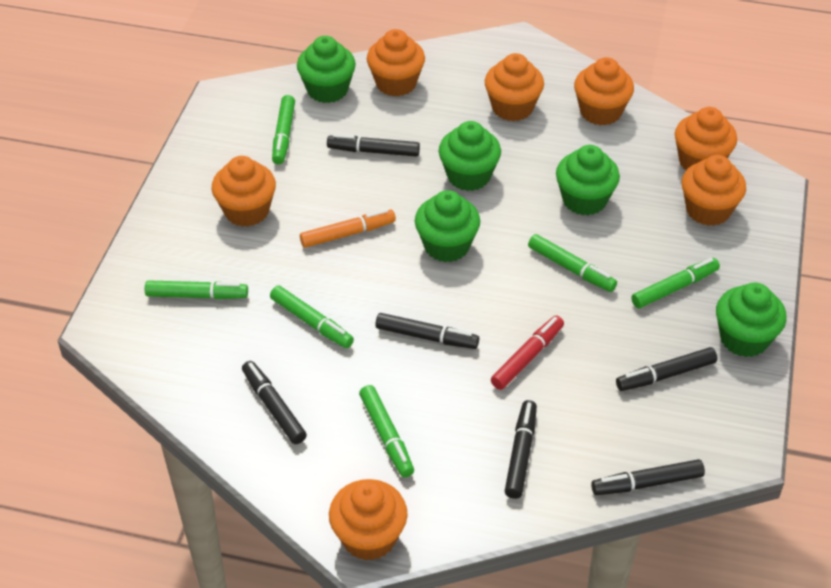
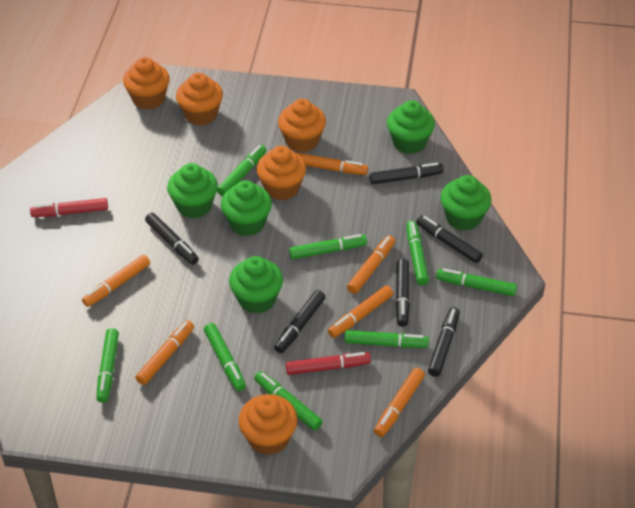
green marker: [145,280,248,299] [270,285,354,348] [272,95,295,165] [359,385,414,478] [528,234,617,292] [631,258,720,308] = 6 -> [96,328,119,403] [204,323,246,391] [217,145,267,196] [254,371,323,431] [289,234,367,259] [345,330,429,348] [406,221,429,285] [436,268,517,296] = 8
orange cupcake: [211,156,276,227] [329,479,408,561] [367,29,425,97] [485,53,544,121] [574,57,634,126] [675,107,737,170] [682,155,746,226] = 7 -> [123,57,170,110] [176,72,223,126] [238,394,298,455] [257,146,306,201] [278,99,326,152] = 5
orange marker: [300,209,396,248] = 1 -> [82,255,150,307] [135,320,194,385] [297,153,368,175] [328,285,393,338] [347,235,395,294] [374,368,425,437] = 6
red marker: [491,316,564,390] = 1 -> [30,198,108,217] [286,352,371,375] = 2

